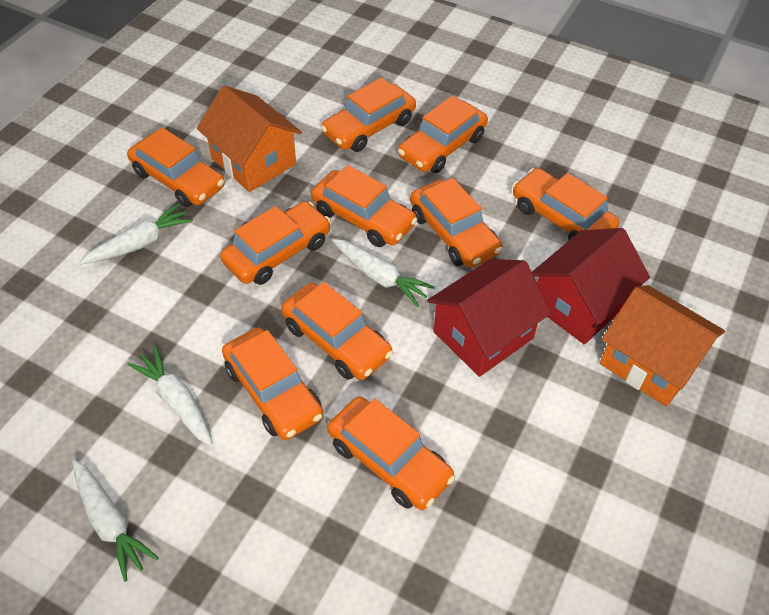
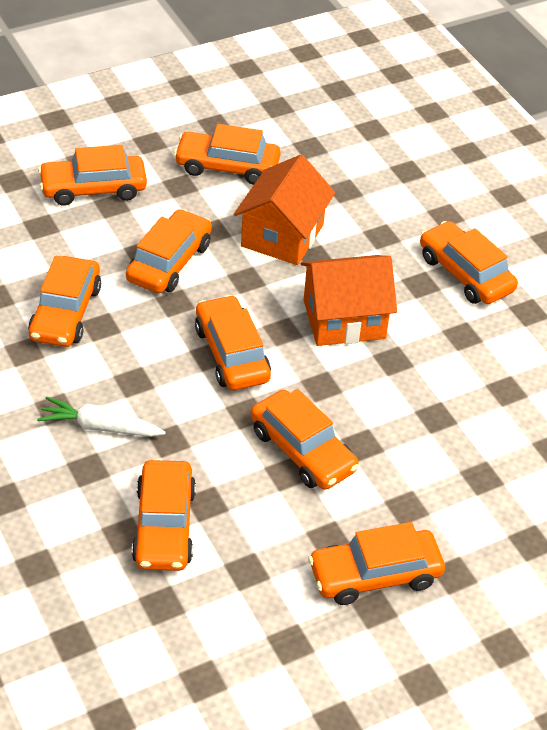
orange car: [127,128,225,207] [220,201,331,285] [222,328,323,440] [281,282,393,380] [311,165,418,247] [321,77,416,152] [327,396,455,510] [398,96,488,173] [410,178,503,268] [513,168,619,240] = 10 -> [28,256,101,347] [38,145,147,206] [126,209,212,293] [132,460,196,571] [174,124,281,185] [195,295,271,390] [251,389,359,490] [308,522,445,605] [420,221,518,304] = 9
red house: [427,259,551,377] [532,228,650,344] = 2 -> none = 0
white carrot: [72,459,159,582] [79,203,193,264] [127,346,213,446] [332,239,435,307] = 4 -> [37,397,166,437] = 1

